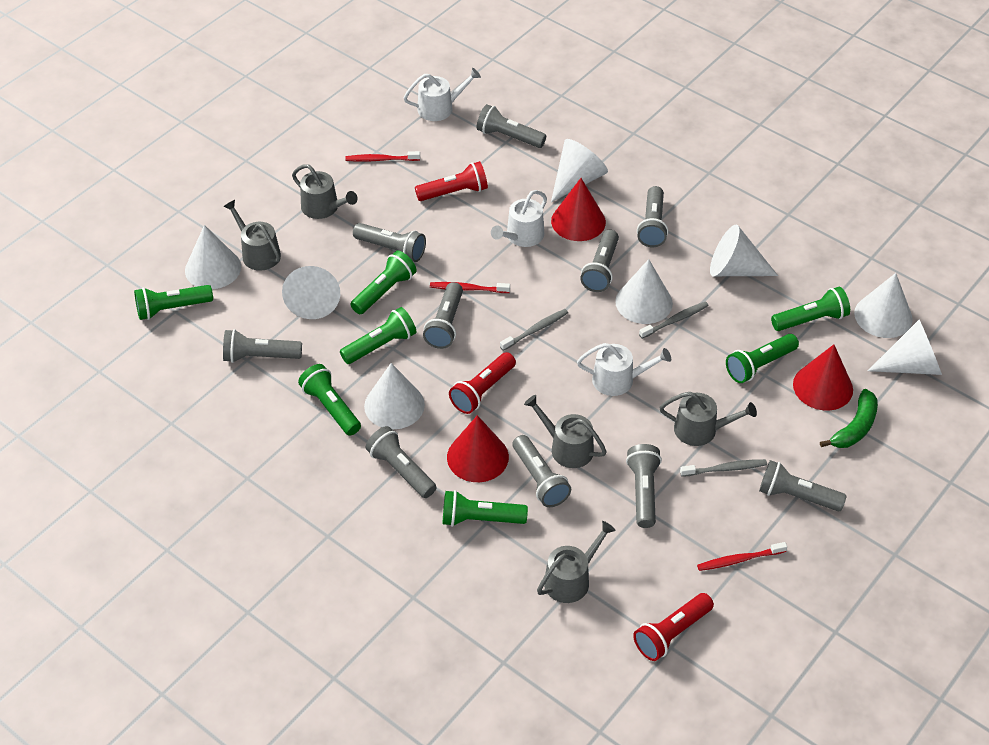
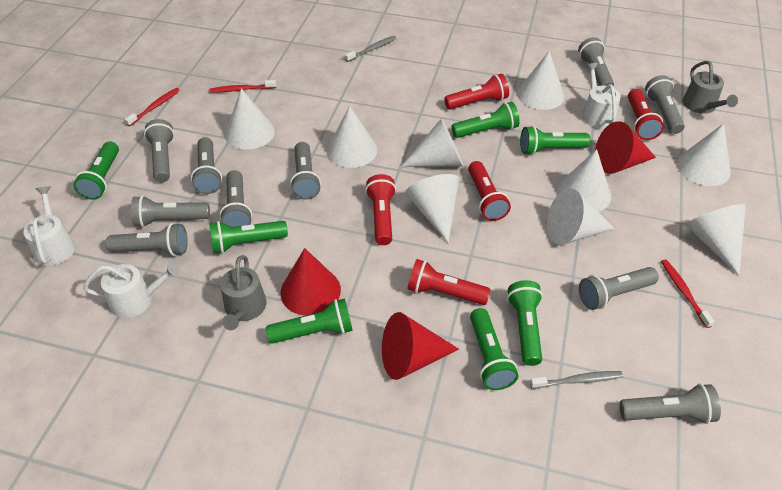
green banana: [820,389,878,448] = 1 -> none = 0
grey toothbrush: [500,309,568,351] [639,301,709,339] [680,459,767,477] = 3 -> [345,36,396,62] [530,371,623,389] = 2
grey watering can: [223,200,281,271] [292,164,358,219] [524,395,607,468] [537,521,616,603] [660,392,757,446] = 5 -> [220,255,266,330] [683,61,738,114] = 2
red flashlight: [415,161,488,201] [449,352,516,414] [633,593,714,661] = 3 -> [365,174,396,245] [408,259,491,305] [444,74,509,110] [468,161,511,221] [628,89,664,140] = 5
white cone: [185,225,241,289] [282,266,340,319] [364,363,425,429] [551,139,608,202] [615,259,673,324] [710,225,778,276] [854,273,913,338] [868,319,942,375] = 8 -> [225,89,275,150] [327,106,377,168] [401,118,463,167] [405,174,459,243] [517,51,564,110] [547,188,615,245] [557,149,611,212] [677,123,731,186] [686,204,746,275] = 9

